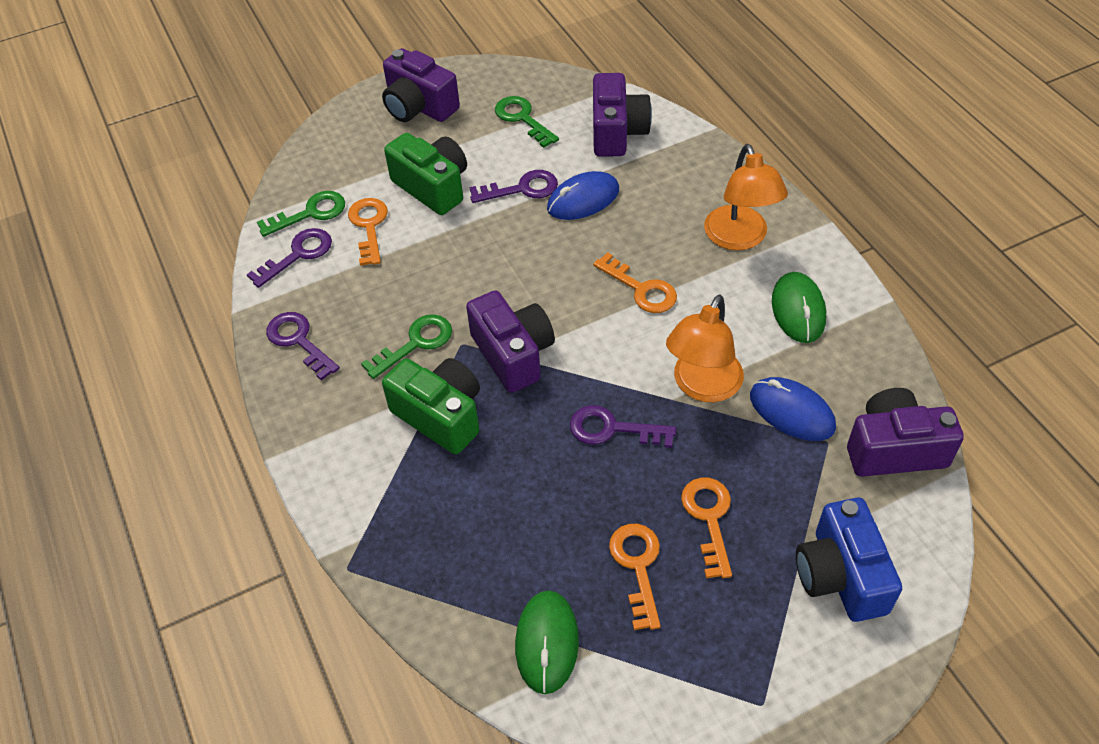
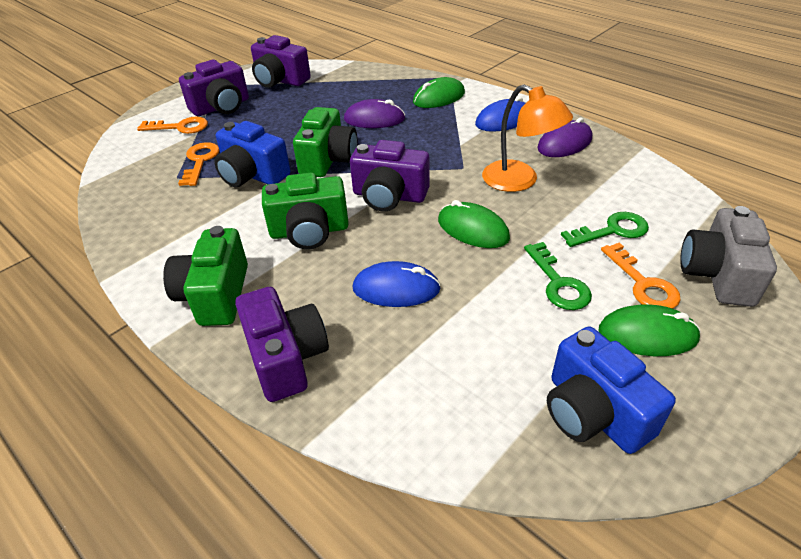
blue camera: [796,498,902,622] = 1 -> [214,121,291,187] [547,326,676,454] = 2
green camera: [382,358,480,454] [384,133,467,215] = 2 -> [163,226,248,326] [262,173,349,249] [293,107,358,177] = 3
green key: [257,191,345,237] [361,314,452,379] [495,96,559,148] = 3 -> [524,242,592,310] [561,212,649,247] = 2
green mouse: [515,591,579,694] [772,272,826,343] = 2 -> [413,77,465,108] [438,200,510,248] [599,304,701,356] = 3
grey camera: none = 0 -> [680,206,777,307] = 1
orange key: [348,198,388,266] [593,252,677,313] [609,524,661,630] [681,478,732,578] = 4 -> [137,117,208,134] [178,142,219,186] [601,242,681,309] = 3
orange lamp: [666,295,744,402] [704,144,788,250] = 2 -> [482,85,573,192] = 1
purple key: [247,228,332,288] [266,312,340,381] [469,170,558,203] [570,405,676,448] = 4 -> none = 0
purple mouse: none = 0 -> [344,99,405,128] [537,118,592,157] = 2

